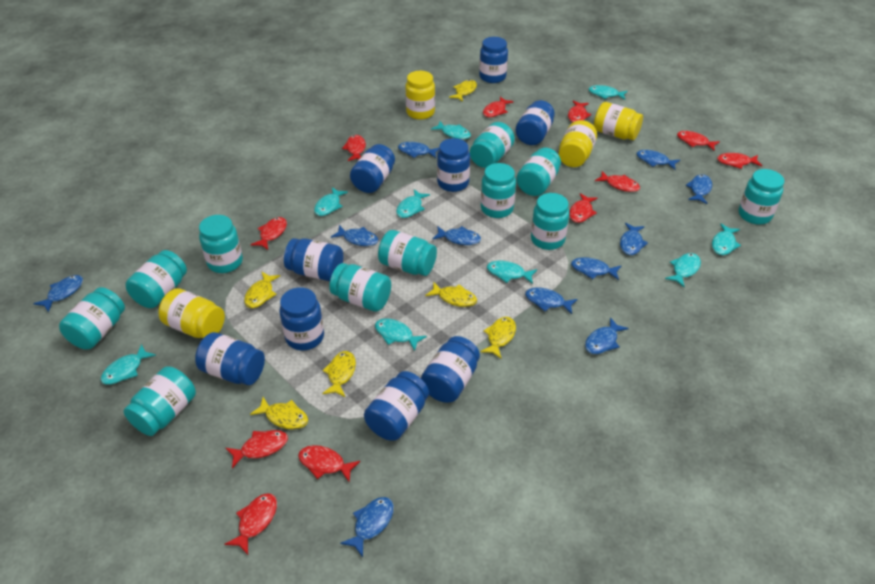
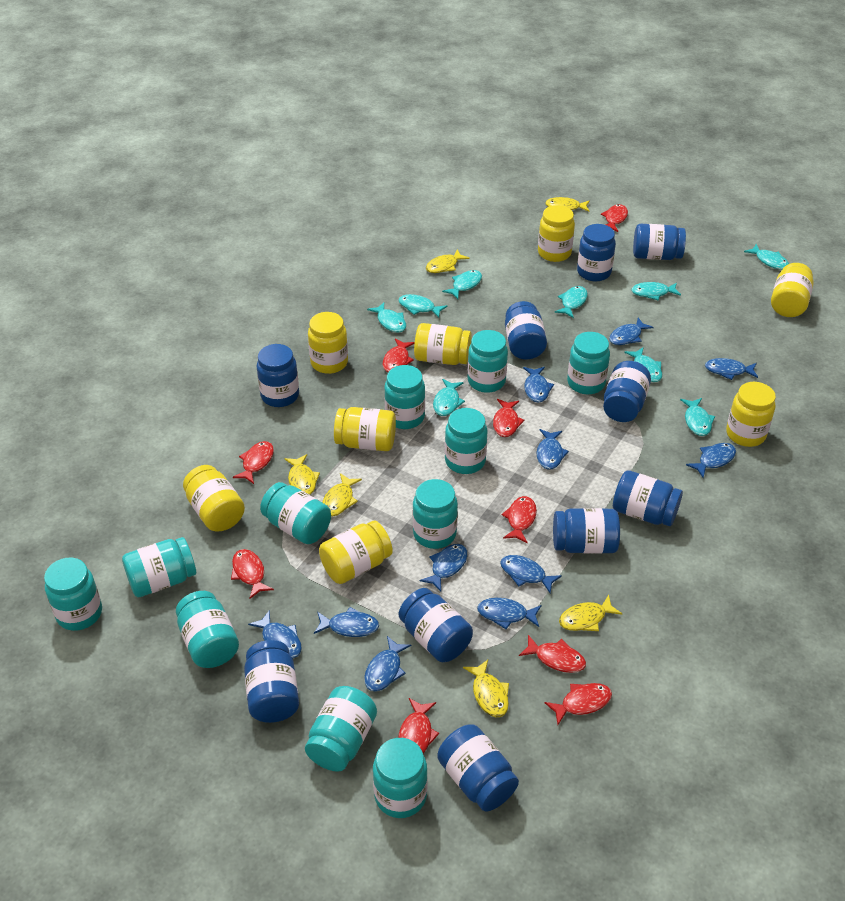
blue jar: [195,332,265,385] [279,287,324,351] [284,238,343,281] [350,144,395,193] [364,371,429,441] [421,336,480,403] [437,138,470,192] [479,37,508,83] [516,100,555,145] = 9 -> [244,640,299,723] [257,344,299,407] [399,588,473,662] [437,724,519,812] [505,301,547,360] [553,508,620,554] [577,224,616,281] [603,361,651,422] [613,470,683,526] [633,224,686,260] = 10
red fish: [225,493,277,555] [226,430,288,468] [251,217,287,250] [298,445,360,482] [342,135,366,161] [483,97,514,117] [568,101,591,123] [569,193,598,223] [595,171,640,192] [677,131,720,151] [717,153,762,169] = 11 -> [231,549,274,599] [233,441,274,484] [383,338,415,372] [398,698,439,753] [493,399,525,437] [502,496,537,543] [519,635,586,673] [544,683,612,725] [601,204,628,232] = 9
yellow jar: [158,288,225,338] [405,71,435,120] [559,120,597,167] [594,102,643,140] = 4 -> [183,465,245,532] [308,312,348,374] [319,521,393,584] [334,407,396,451] [414,323,472,365] [538,205,575,262] [726,382,776,447] [771,263,814,317] = 8

